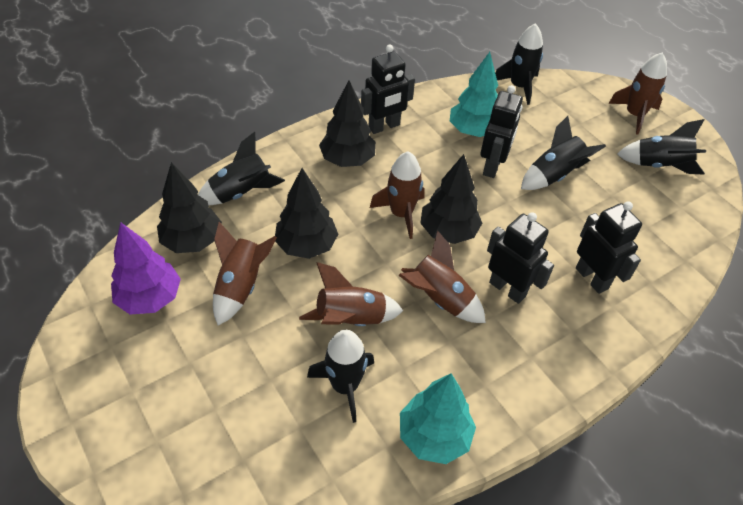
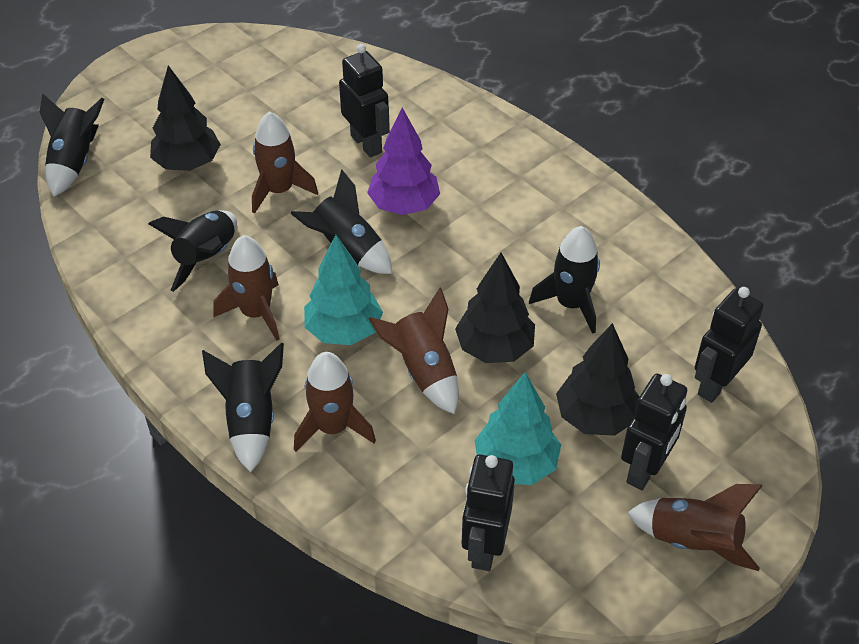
black tree: [157,162,222,253] [275,168,338,259] [319,80,376,167] [420,154,482,244] = 4 -> [150,65,221,171] [455,253,535,363] [556,323,640,436] = 3

